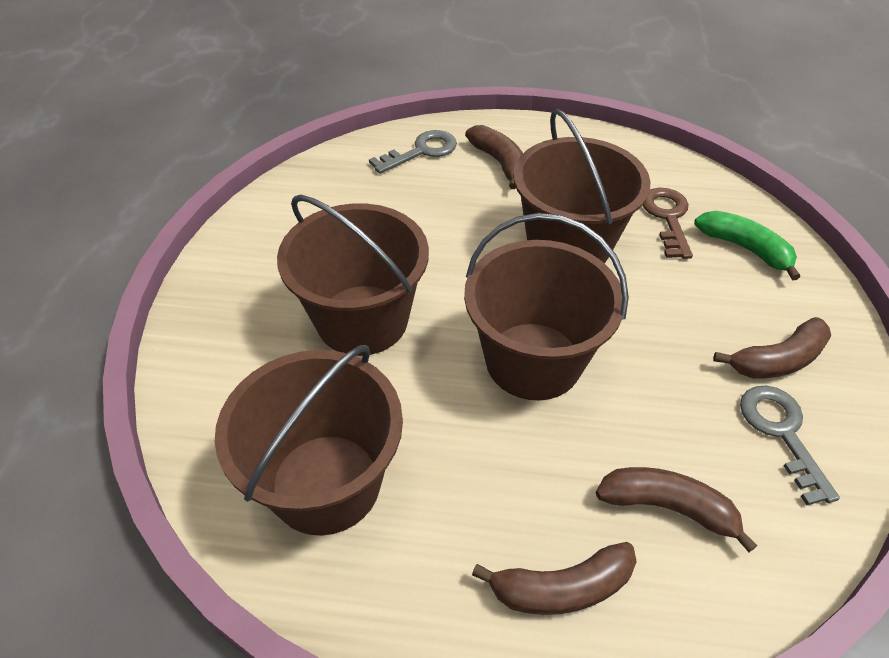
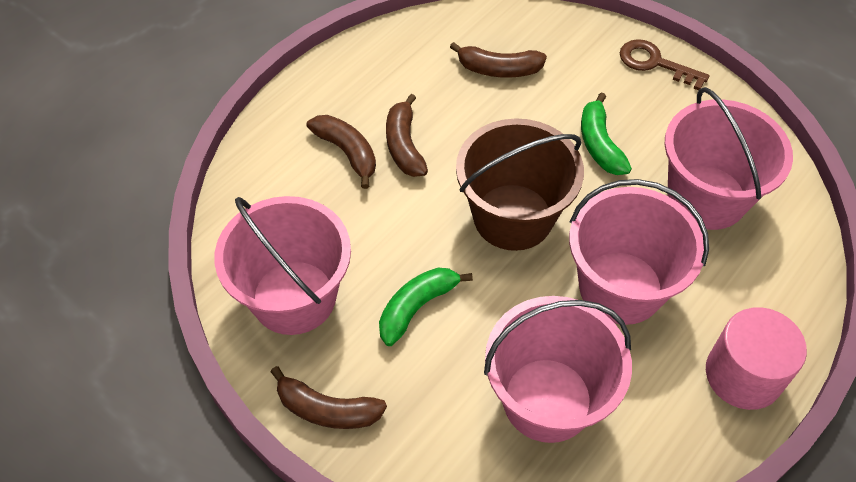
brown bucket: [215,345,403,536] [277,195,429,356] [464,213,629,400] [513,109,650,263] = 4 -> [456,118,584,251] = 1
green banana: [694,211,800,280] = 1 -> [379,268,473,346] [581,92,632,175] = 2
grey key: [369,130,457,174] [740,386,840,505] = 2 -> none = 0
pink bucket: none = 0 -> [214,196,351,335] [484,296,632,443] [569,179,709,325] [664,87,793,230] = 4
pink cylinder: none = 0 -> [706,307,807,410] = 1

